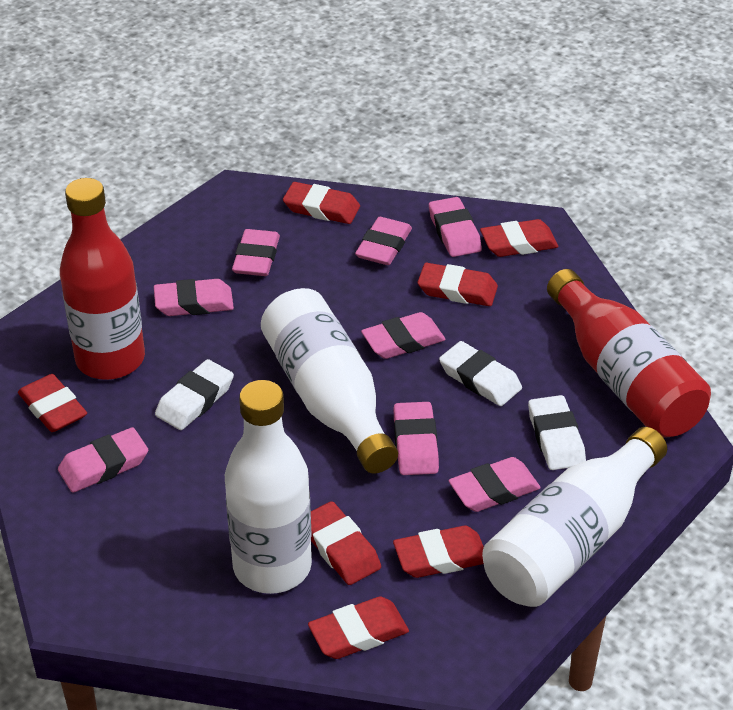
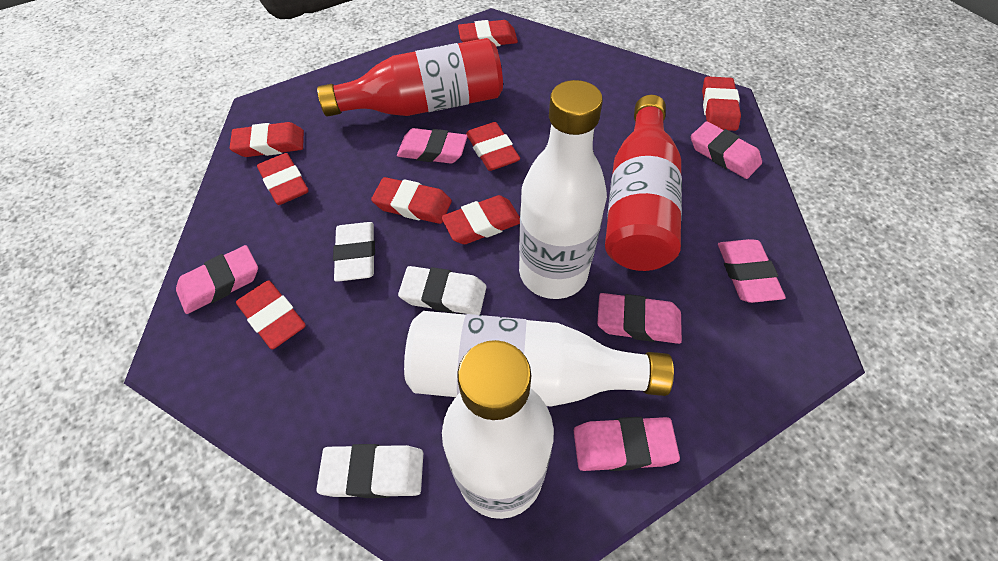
pink eraser: [58,427,148,493] [154,279,234,316] [232,229,280,276] [355,217,412,265] [361,312,446,359] [393,402,439,475] [429,197,482,257] [449,457,541,512] = 8 -> [176,245,258,314] [397,128,468,164] [574,417,680,471] [597,293,682,344] [691,121,762,179] [718,239,786,303] = 6
red eraser: [18,374,87,432] [283,182,360,224] [308,596,409,659] [311,501,381,585] [393,526,484,578] [418,263,498,306] [480,219,558,257] = 7 -> [230,122,304,157] [236,280,306,349] [257,153,309,205] [371,177,452,224] [441,195,520,244] [458,20,518,46] [466,122,520,171] [702,76,741,131] = 8

